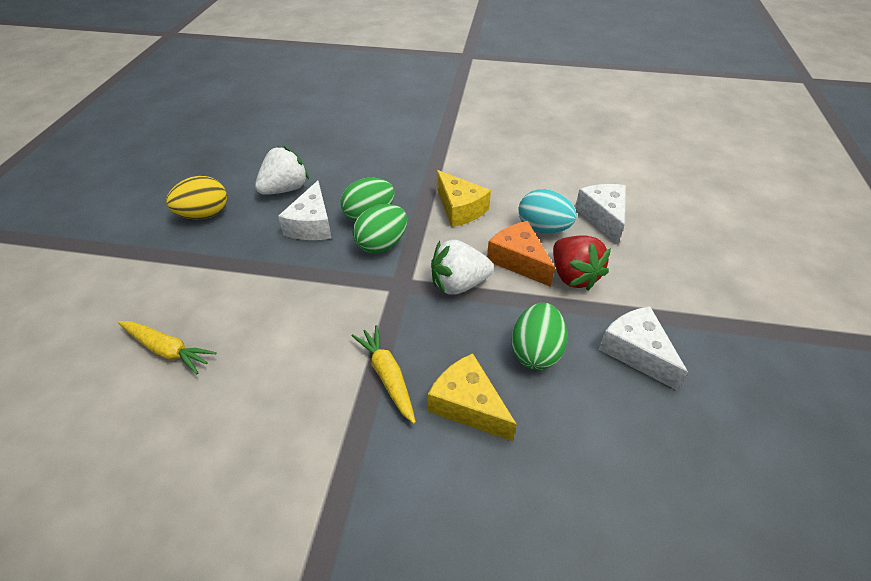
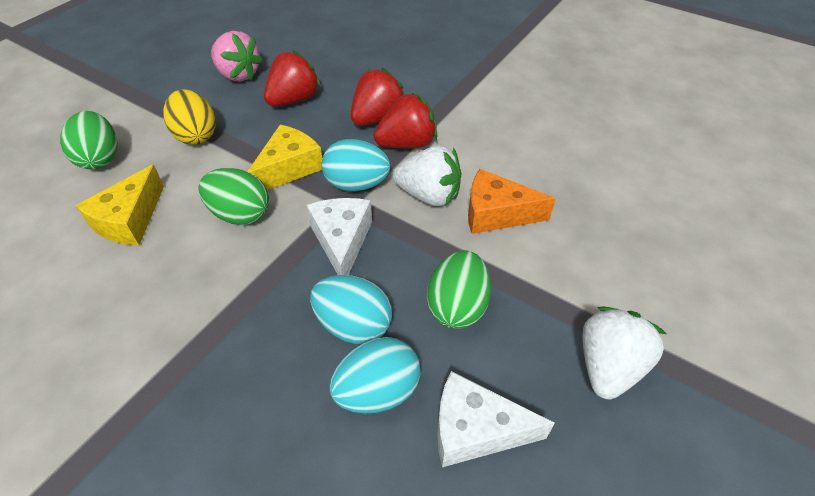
pink strawberry: none = 0 -> [211,31,263,81] = 1
red strawberry: [553,235,611,290] = 1 -> [264,50,321,106] [350,68,404,126] [374,93,437,148] = 3
turquoise egg: [518,189,577,234] = 1 -> [310,275,392,344] [321,139,390,191] [329,337,420,414] = 3
white cheese: [278,181,332,240] [575,184,626,245] [598,306,688,390] = 3 -> [306,198,372,275] [437,371,555,467] = 2
yellow carrot: [118,321,217,374] [352,325,416,424] = 2 -> none = 0

